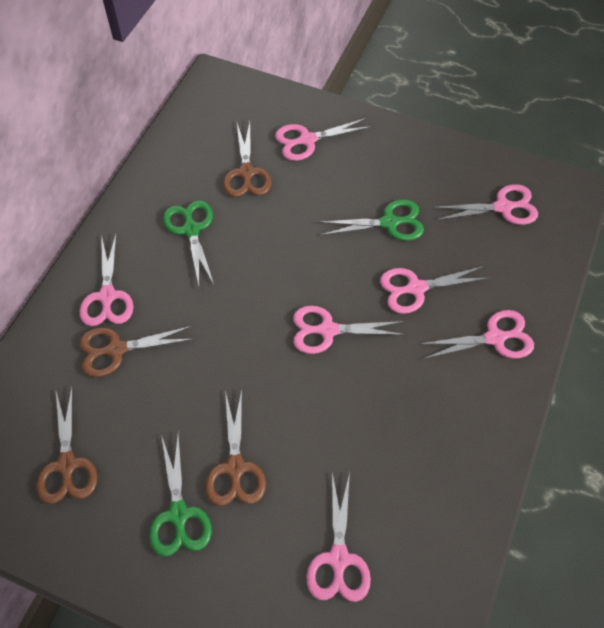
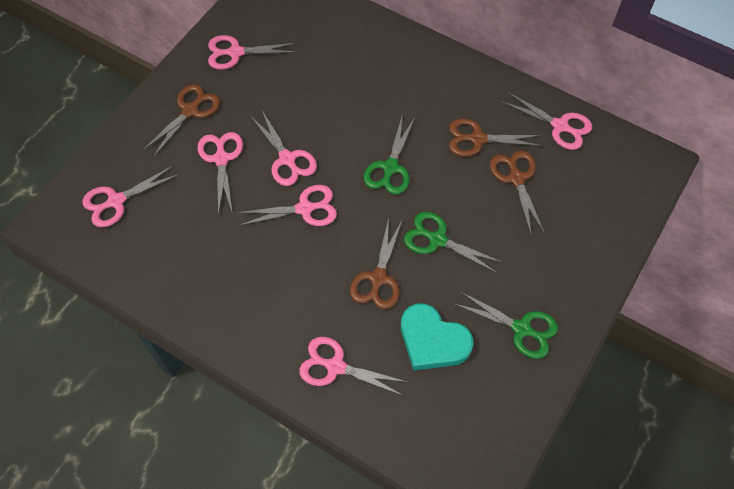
turquoise heart: none = 0 -> [401,303,473,370] = 1

